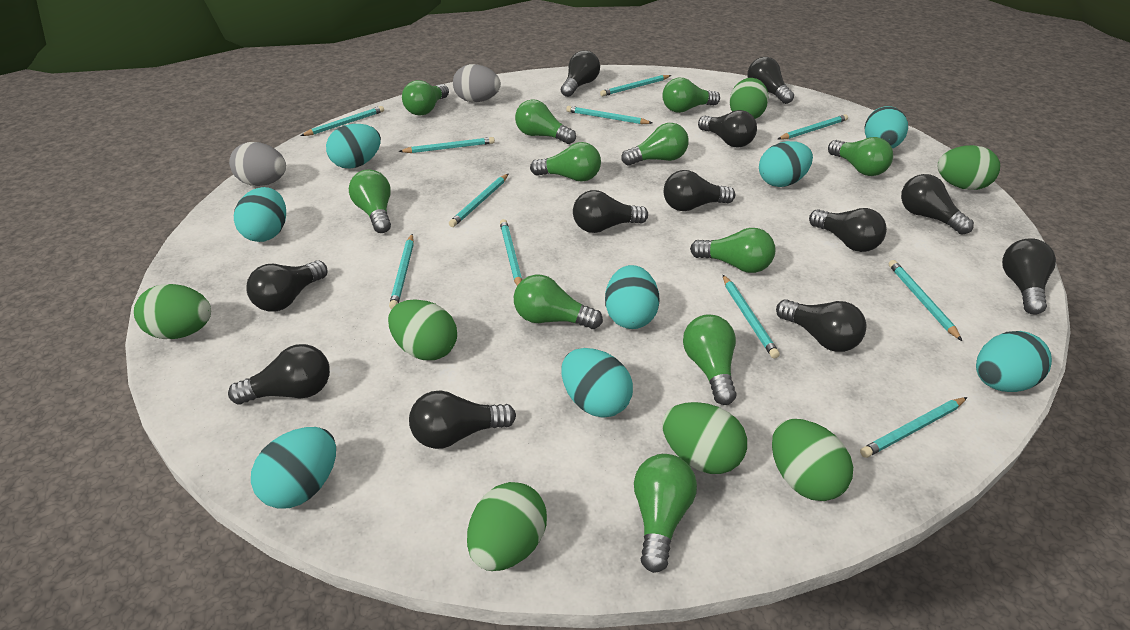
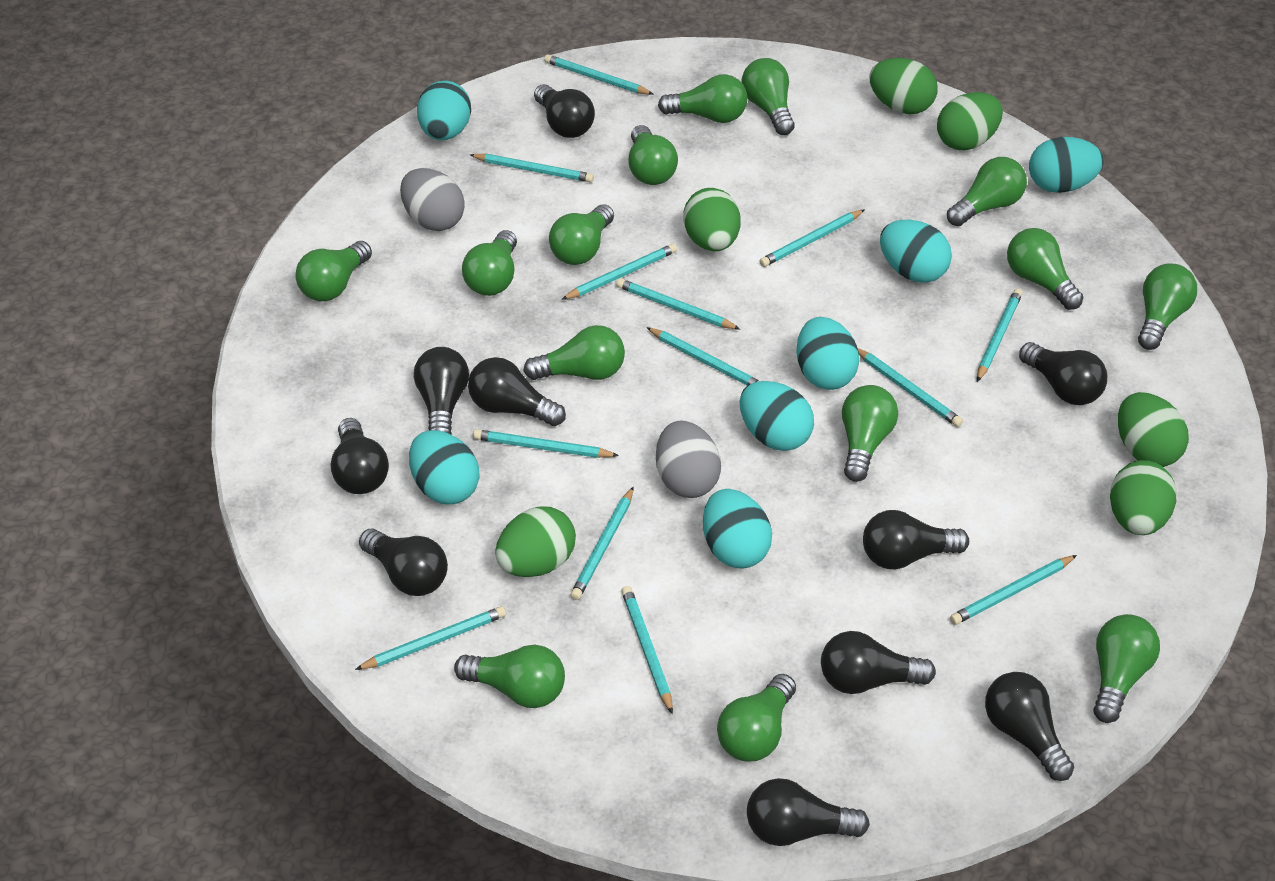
black light bulb: [228,344,330,404] [246,260,328,312] [409,391,516,449] [561,50,600,97] [573,190,648,233] [664,170,735,211] [698,110,757,147] [748,57,794,104] [776,299,867,352] [809,208,887,252] [901,174,974,235] [1002,238,1056,315] = 12 -> [331,418,389,494] [359,529,448,596] [414,347,469,434] [468,357,566,426] [534,84,595,138] [747,778,870,846] [821,631,936,694] [863,510,969,570] [985,672,1074,781] [1019,342,1108,405] = 10
green egg: [134,284,211,339] [388,299,457,360] [467,482,547,571] [662,402,747,474] [729,78,769,119] [772,419,853,501] [937,145,1000,190] = 7 -> [495,506,576,577] [683,188,740,251] [869,58,937,114] [937,92,1003,150] [1110,460,1177,535] [1118,392,1189,467] = 6
green light bulb: [349,169,391,233] [402,80,449,116] [514,275,603,329] [515,99,576,144] [530,142,601,182] [621,123,689,166] [634,454,697,573] [662,78,720,113] [683,314,736,405] [690,228,775,273] [828,137,893,176] = 11 -> [295,241,372,302] [454,645,565,708] [462,230,517,296] [524,325,625,380] [549,204,614,265] [628,125,678,185] [658,74,747,123] [717,674,796,761] [742,58,795,135] [842,385,898,482] [947,157,1027,226] [1007,228,1083,310] [1093,614,1160,723] [1138,263,1197,350] = 14
turquoise egg: [234,187,286,242] [251,427,336,509] [326,124,381,169] [561,348,633,417] [605,265,660,329] [759,141,813,187] [865,106,908,148] [976,331,1052,392] = 8 -> [409,430,479,505] [417,81,471,140] [703,489,772,569] [740,381,814,451] [796,317,859,390] [880,220,952,283] [1029,137,1104,193] = 7
turquoise pencil: [300,106,384,136] [389,234,414,309] [399,137,495,153] [449,174,508,227] [500,219,522,285] [566,106,652,124] [600,75,671,96] [723,275,780,359] [778,114,848,140] [860,397,967,458] [889,260,962,341] = 11 -> [355,606,506,670] [470,154,594,183] [473,429,619,458] [544,54,653,95] [561,244,677,300] [570,487,634,600] [616,278,740,330] [621,586,673,714] [646,327,759,386] [760,209,865,267] [858,348,963,427] [950,555,1077,625] [977,289,1022,382] = 13

